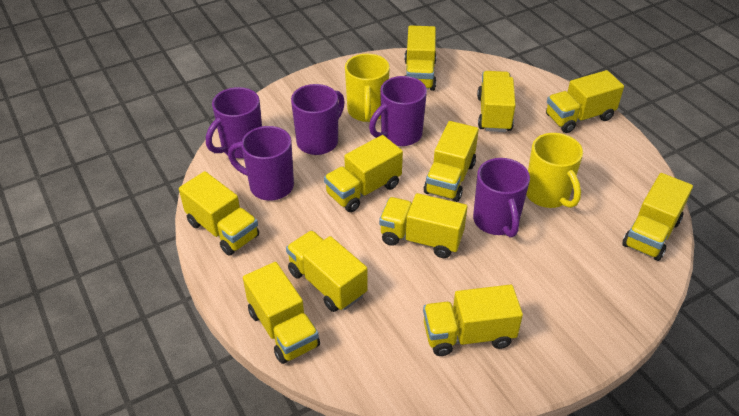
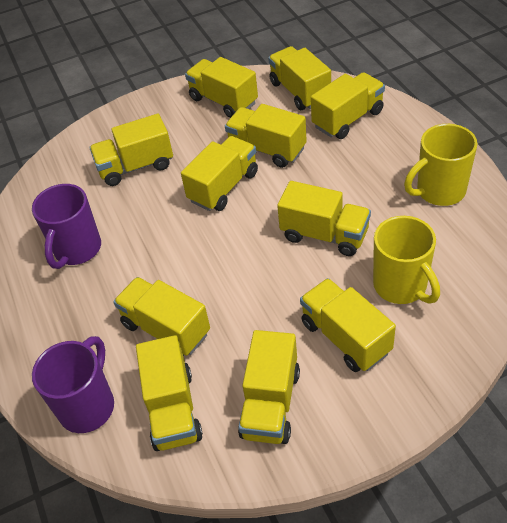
purple mug: [206,87,262,159] [228,126,294,201] [291,84,345,155] [369,76,427,146] [473,158,530,238] = 5 -> [32,184,101,269] [32,336,114,433] = 2

